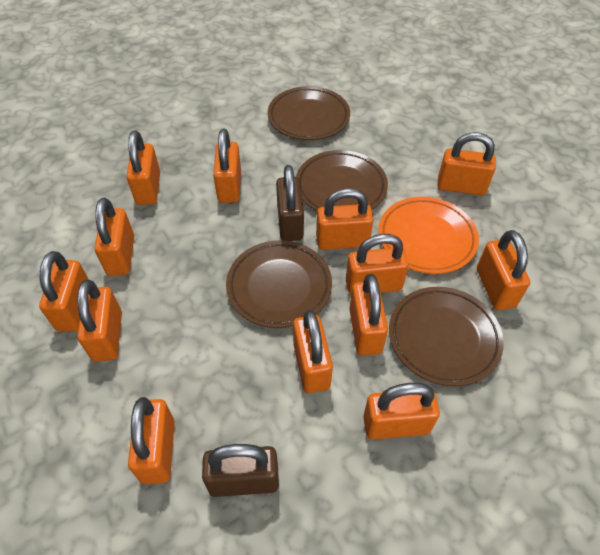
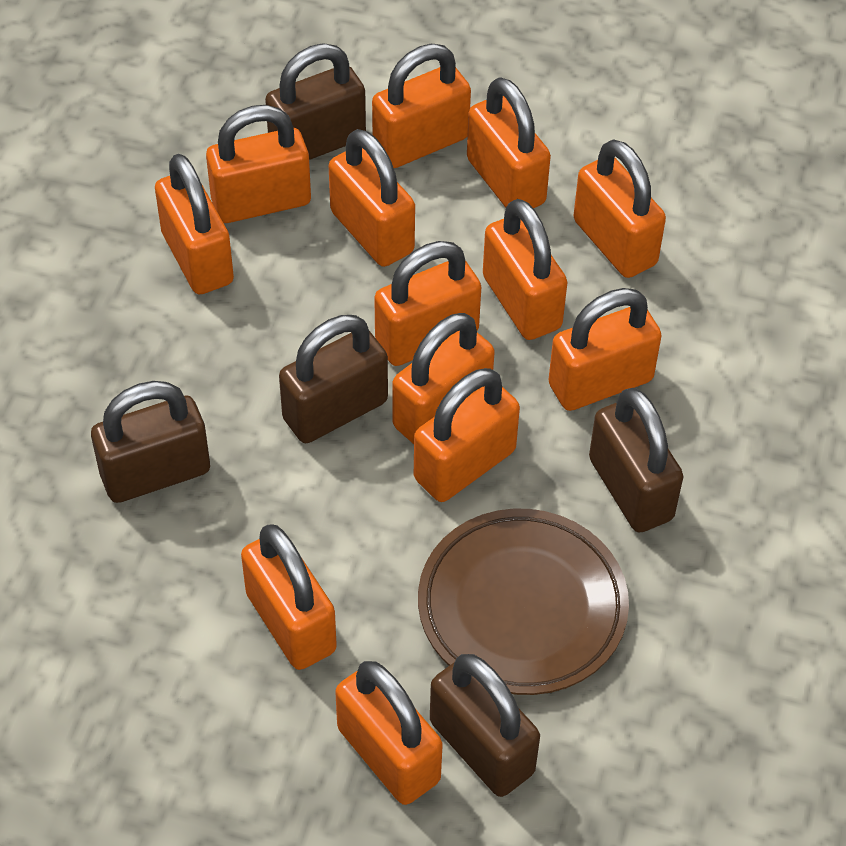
brown padlock: [202,444,279,497] [276,165,304,241] = 2 -> [91,381,210,503] [265,43,366,160] [279,315,388,443] [430,654,540,797] [589,388,684,533] = 5
brown plate: [226,240,332,328] [267,86,350,140] [296,150,388,211] [389,287,504,386] = 4 -> [418,509,629,695] = 1
orange plate: [378,197,479,274] = 1 -> none = 0

